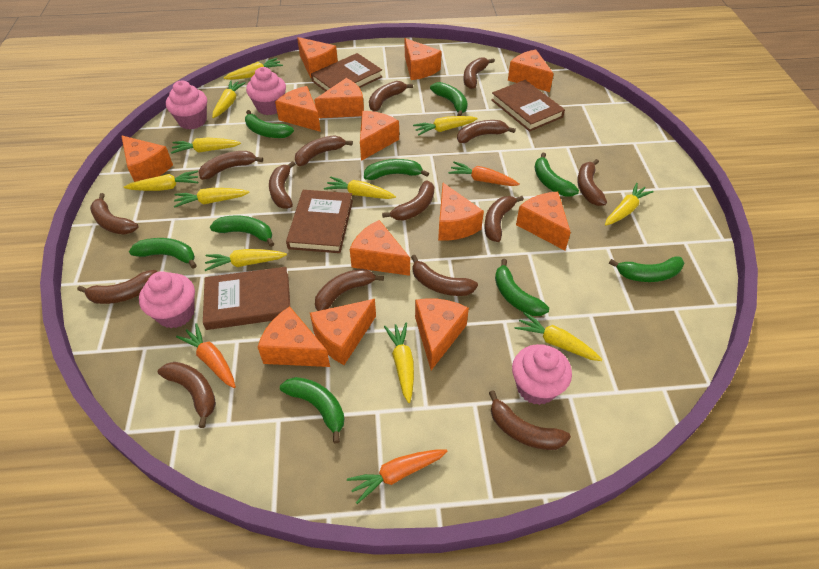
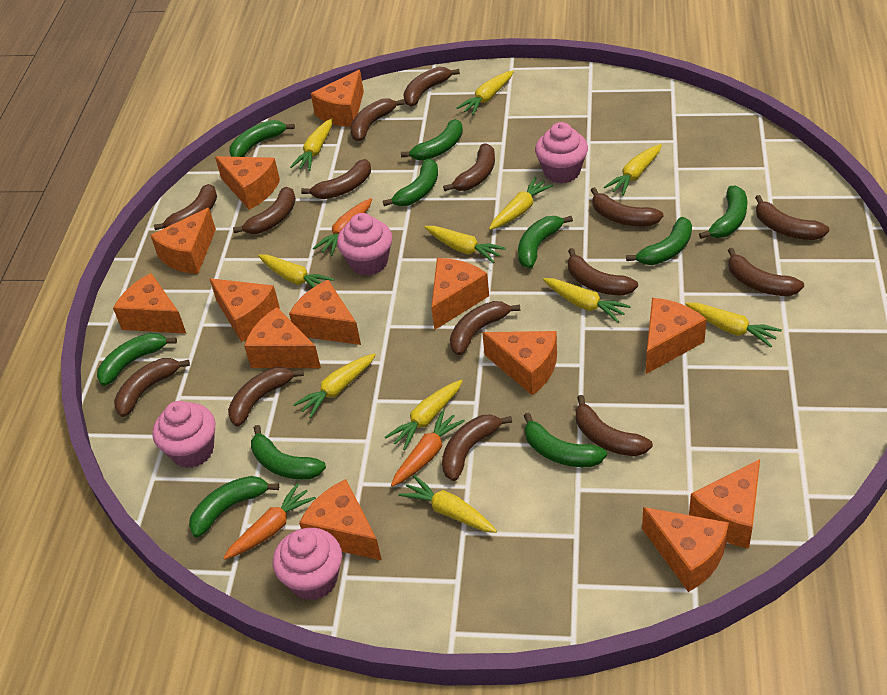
brown book: [203,267,290,330] [286,190,353,253] [311,53,382,91] [491,80,565,132] = 4 -> none = 0
green banana: [129,238,197,269] [210,216,274,247] [245,110,294,138] [280,377,345,443] [364,159,429,180] [430,82,468,116] [495,259,549,316] [534,153,579,196] [609,256,684,282] = 9 -> [97,333,177,386] [189,476,279,537] [230,120,295,157] [251,425,326,480] [383,159,438,206] [401,119,463,161] [518,216,573,268] [524,412,607,467] [626,217,692,265] [699,186,747,239] = 10

